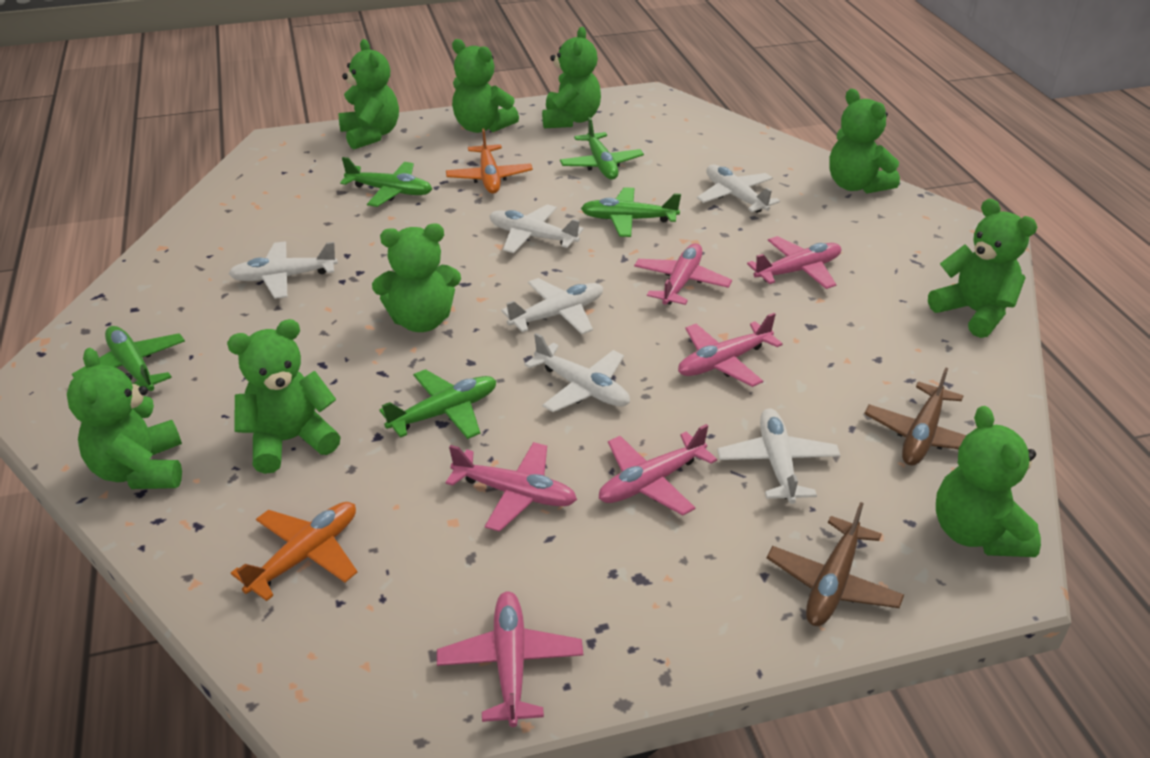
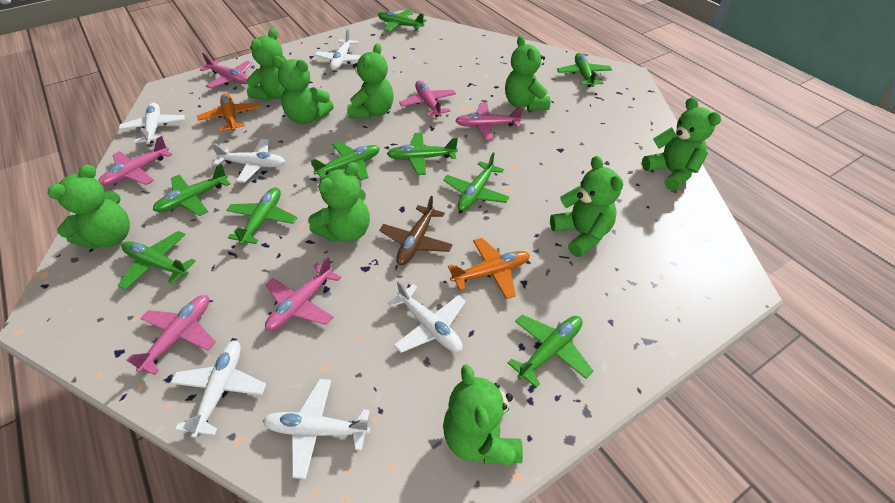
brown plane: [767,502,904,626] [864,367,966,466] = 2 -> [379,196,453,265] = 1
green plane: [72,326,185,391] [340,157,432,207] [380,369,496,439] [560,117,644,180] [581,187,681,237] = 5 -> [117,231,196,290] [153,164,230,216] [226,187,297,245] [311,141,380,181] [378,9,426,32] [387,133,458,175] [443,152,510,211] [507,315,593,388] [557,53,612,87] = 9

